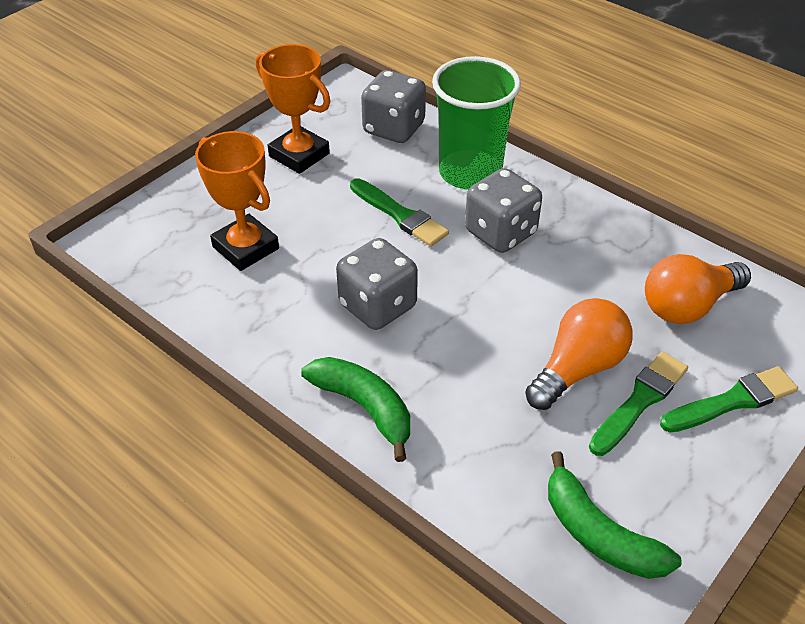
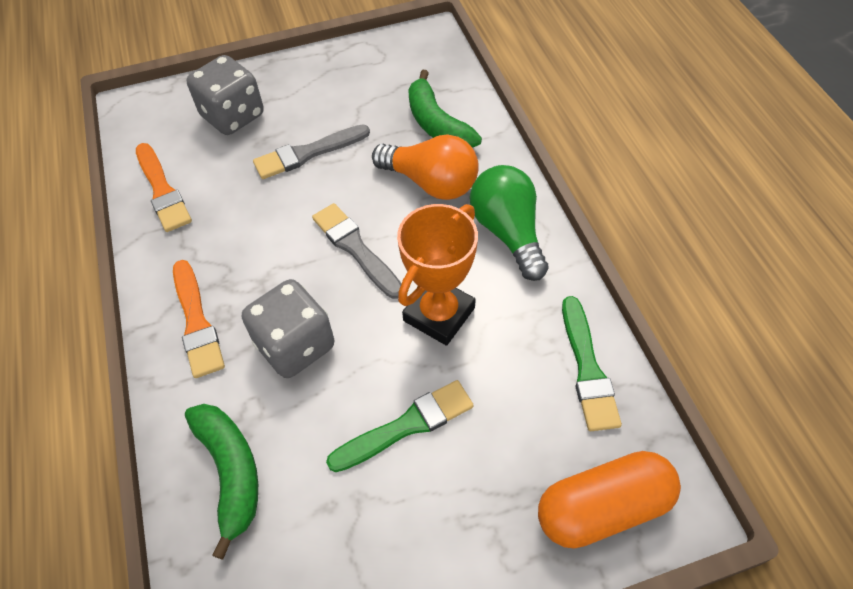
green brush: [350,178,449,247] [589,352,688,456] [660,366,798,432] = 3 -> [326,380,474,472] [562,296,622,431] = 2
green cup: [432,56,521,190] = 1 -> none = 0
green light bulb: none = 0 -> [470,165,548,281] = 1
grey brush: none = 0 -> [253,124,370,179] [312,203,401,299] = 2
grey dice: [336,238,418,330] [361,70,426,143] [465,168,542,253] = 3 -> [187,55,264,135] [242,279,334,378] = 2
orange brush: none = 0 -> [136,143,192,232] [173,260,225,378] = 2
orange capsule: none = 0 -> [538,451,681,549] = 1
orange light bulb: [525,298,633,410] [645,254,751,324] = 2 -> [372,134,479,200] = 1
orange trophy: [195,131,279,271] [256,44,330,174] = 2 -> [397,204,478,346] = 1

